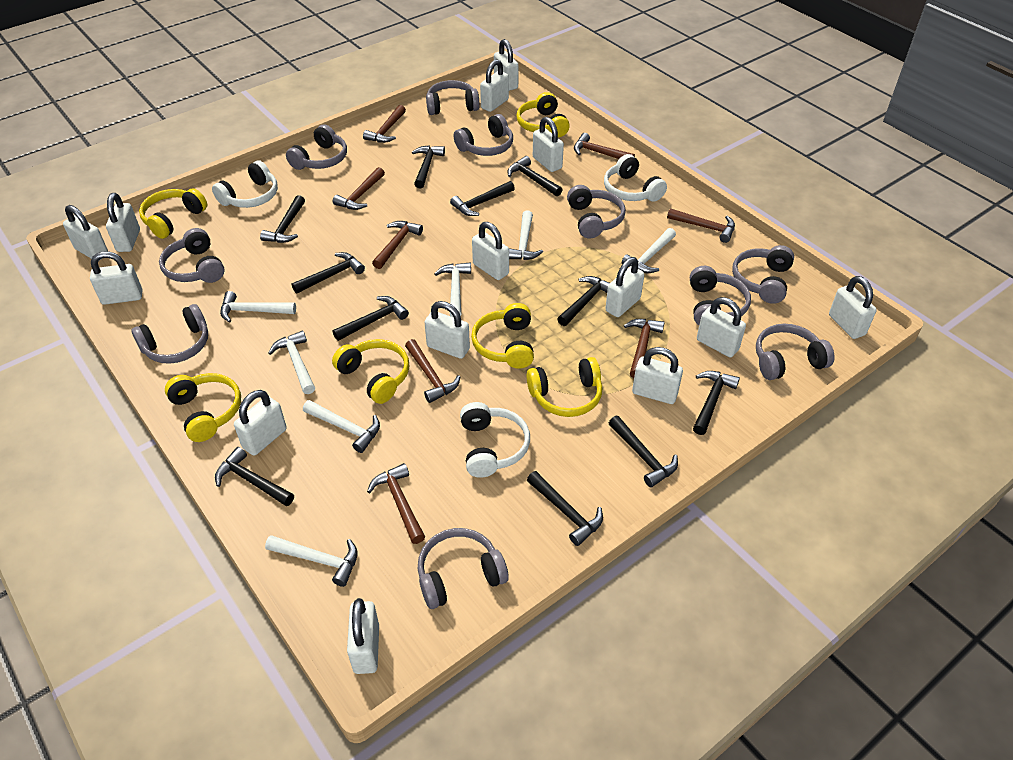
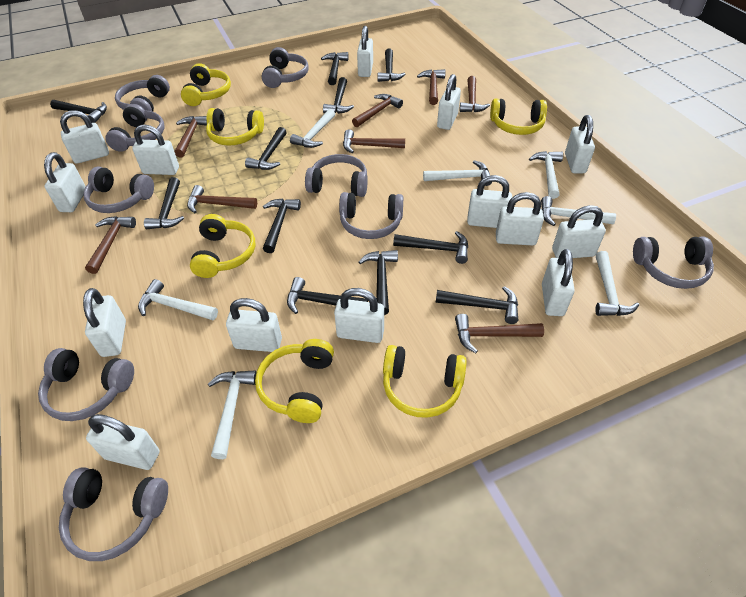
grey headphones: [131,304,208,364] [159,228,225,283] [286,124,347,170] [418,528,509,609] [426,80,480,115] [453,114,513,156] [567,185,626,239] [690,266,751,325] [732,245,794,304] [756,324,835,380] = 10 -> [38,348,134,421] [59,467,168,561] [83,167,154,213] [106,104,165,152] [115,75,170,112] [262,47,309,88] [305,154,368,197] [339,192,403,239] [633,237,714,289] = 9
white headphones: [212,160,278,208] [460,402,530,478] [604,154,667,202] = 3 -> none = 0

